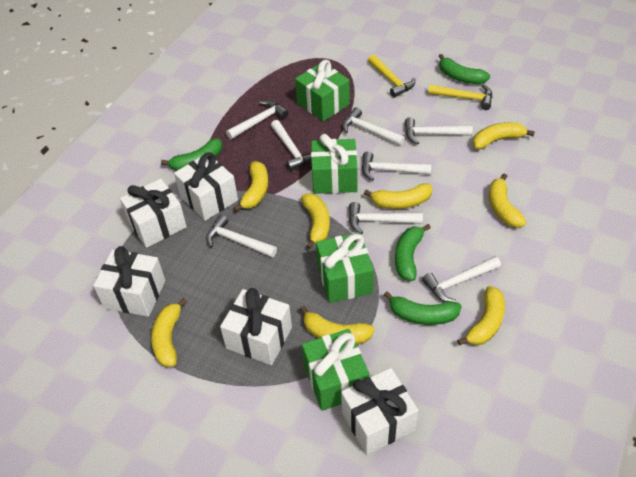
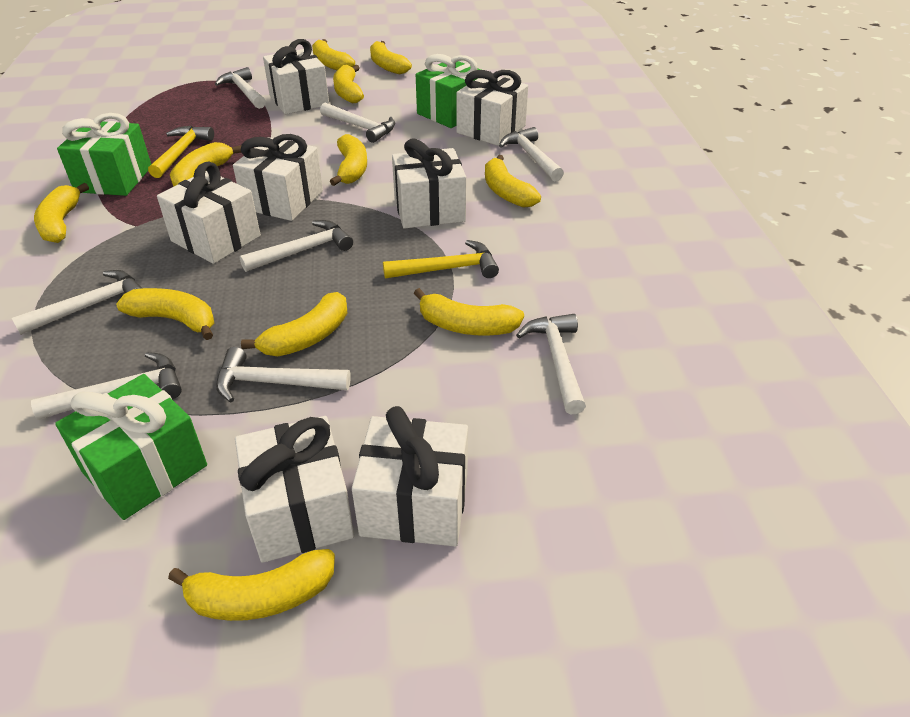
green banana: [161,138,222,171] [384,291,461,325] [395,224,431,281] [439,54,490,84] = 4 -> none = 0
green gift: [295,60,350,121] [302,329,369,411] [311,134,357,194] [316,233,374,303] = 4 -> [55,374,207,520] [57,113,151,196] [416,54,481,128] = 3
white gift: [93,246,165,317] [120,179,187,248] [174,152,238,221] [220,288,292,365] [341,368,418,455] = 5 -> [157,162,261,264] [233,134,323,221] [235,416,354,563] [263,39,329,114] [352,406,468,546] [392,138,466,229] [457,70,528,146] = 7
yellow banana: [151,298,187,367] [233,161,268,212] [300,306,375,344] [301,193,330,249] [364,183,432,209] [457,286,505,345] [473,122,535,149] [489,174,526,228] = 8 -> [34,183,89,243] [116,288,214,340] [168,549,335,621] [170,142,241,186] [241,292,347,356] [312,39,355,70] [330,134,367,186] [333,65,364,103] [370,41,412,74] [414,288,524,336] [485,155,541,208] = 11

